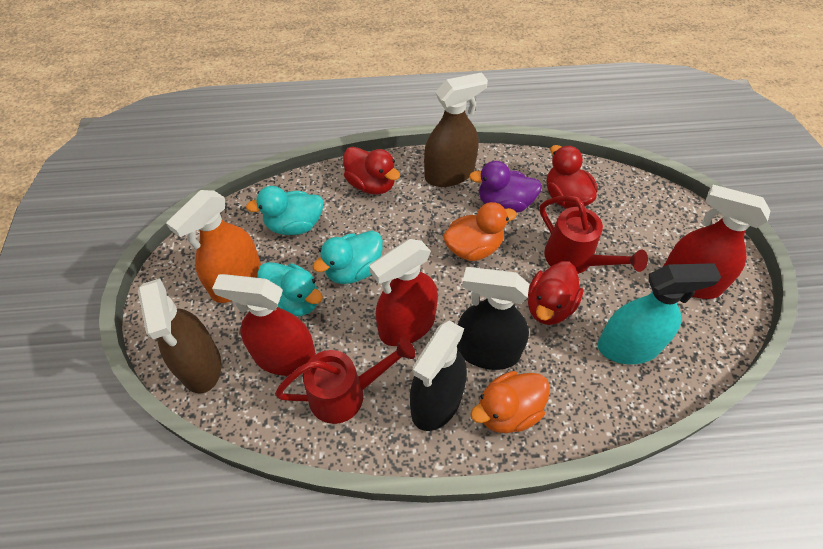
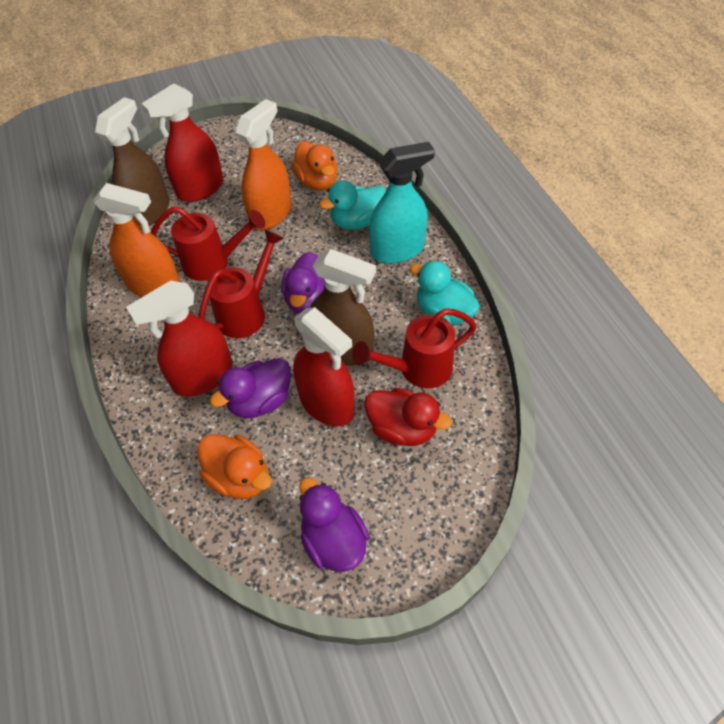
black spray bottle: [410,320,467,431] [457,267,529,370] = 2 -> none = 0
orange spray bottle: [166,190,261,303] = 1 -> [93,183,180,297] [236,99,292,230] = 2
purple duck: [469,161,542,213] = 1 -> [210,358,291,418] [281,251,325,314] [299,477,370,572] = 3
red duck: [343,147,400,195] [528,261,583,325] [547,145,598,209] = 3 -> [364,388,452,446] = 1
red watering can: [275,337,415,424] [540,195,648,274] = 2 -> [151,206,265,281] [198,229,284,338] [352,308,477,388] = 3
turquoise duck: [246,186,324,235] [257,262,323,316] [312,230,383,284] = 3 -> [319,181,386,230] [410,260,480,326] = 2

